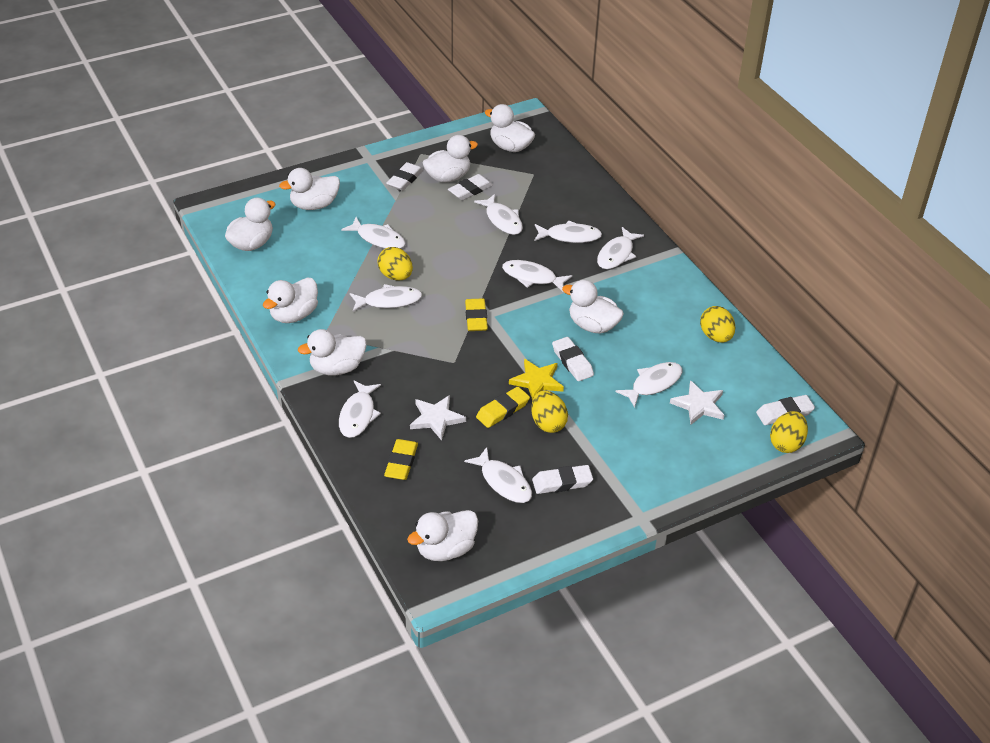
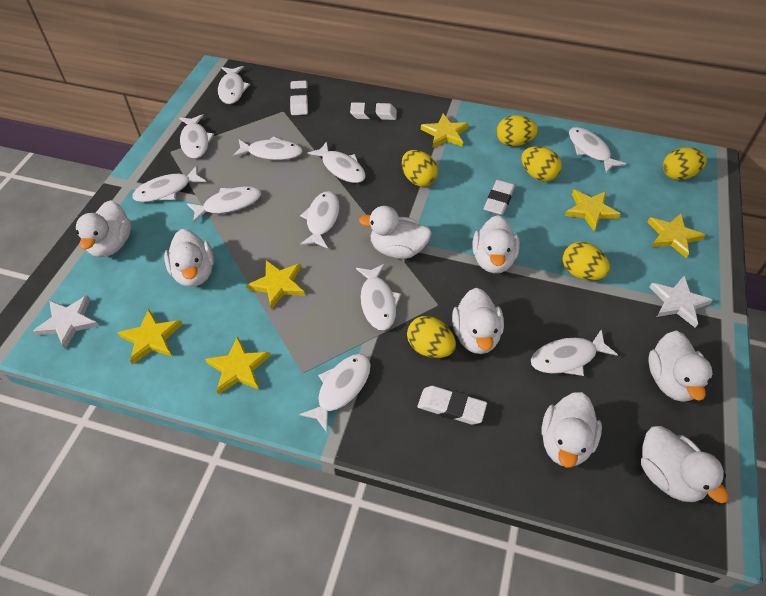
white eraser: [386,162,423,191] [448,174,493,200] [532,465,593,494] [552,337,594,381] [756,395,815,425] = 5 -> [290,81,309,115] [350,102,397,120] [417,386,487,425] [484,180,515,216] = 4
white fish: [339,381,381,438] [341,217,406,249] [350,284,422,312] [464,447,532,503] [474,194,523,235] [502,260,572,292] [534,220,602,243] [597,227,644,269] [615,362,682,408] = 9 -> [132,166,206,202] [179,114,214,159] [187,186,261,223] [218,66,250,104] [233,136,303,160] [299,354,371,432] [300,191,340,249] [308,141,366,183] [356,264,401,330] [531,329,618,376] [569,127,626,173] = 11
yellow egg: [377,247,413,281] [531,391,568,433] [700,306,735,343] [770,411,808,453] = 4 -> [402,150,438,187] [407,316,456,358] [497,115,538,146] [521,146,562,182] [562,242,610,280] [663,147,707,180] = 6
yellow eraser: [384,439,418,480] [465,298,488,331] [476,387,530,428] = 3 -> none = 0
yellow star: [509,359,564,400] = 1 -> [117,309,182,365] [205,336,270,395] [246,260,305,310] [421,114,469,148] [565,190,621,231] [648,213,705,258] = 6

